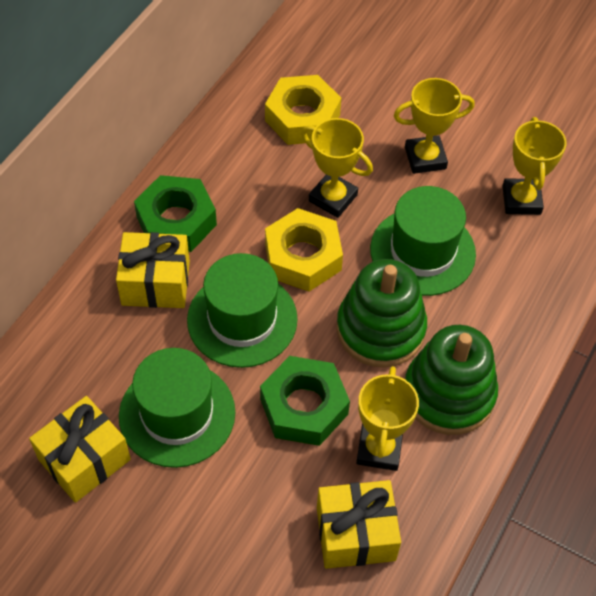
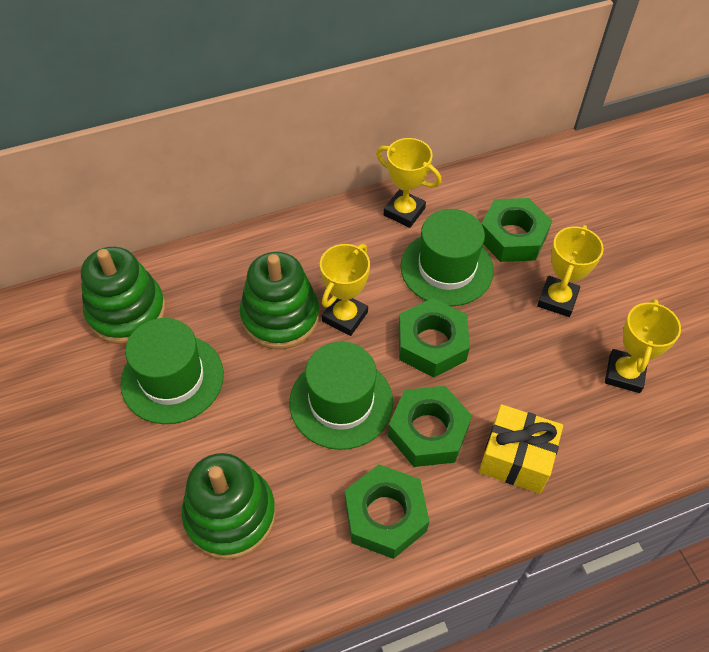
green nut: [134,175,217,252] [260,356,350,446] = 2 -> [345,464,430,559] [388,386,472,467] [399,298,470,377] [481,198,552,262] = 4
green stacking toy: [336,259,427,368] [405,325,498,435] = 2 -> [81,247,166,344] [182,453,276,560] [240,252,319,349] = 3
yellow gift: [29,396,131,503] [116,232,190,308] [317,480,401,569] = 3 -> [479,404,563,494] = 1
yellow nut: [265,75,341,145] [265,208,343,292] = 2 -> none = 0

